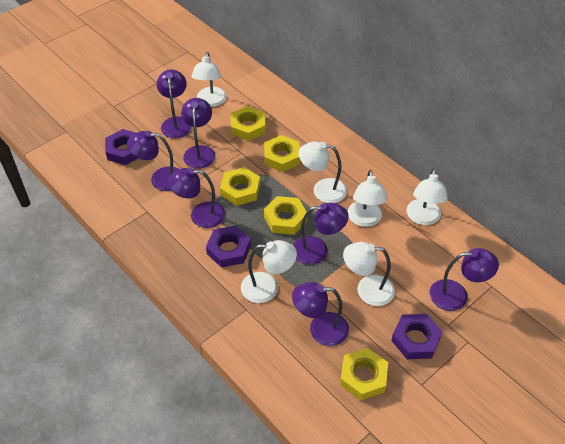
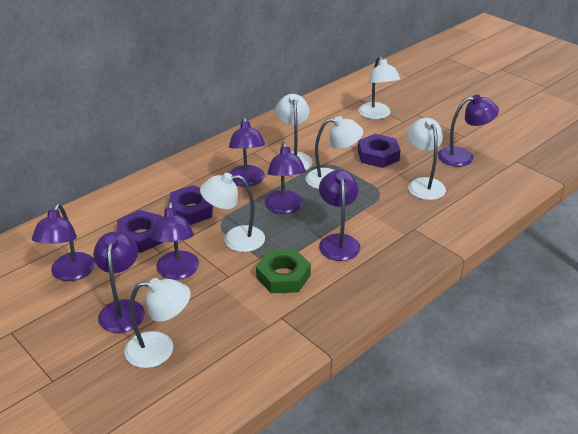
green nut: none = 0 -> [256,249,311,293] = 1
yellow nut: [220,167,261,206] [231,106,266,141] [264,135,300,172] [264,196,307,235] [340,348,388,400] = 5 -> none = 0

